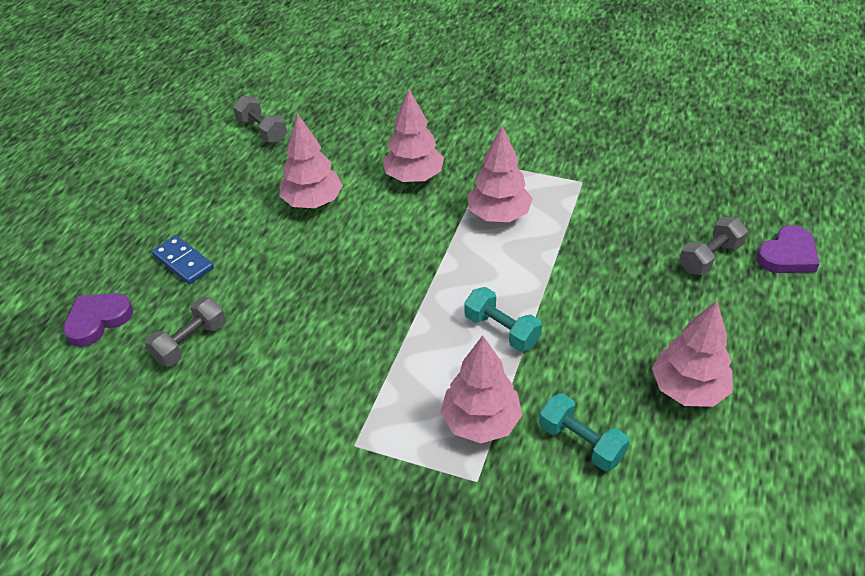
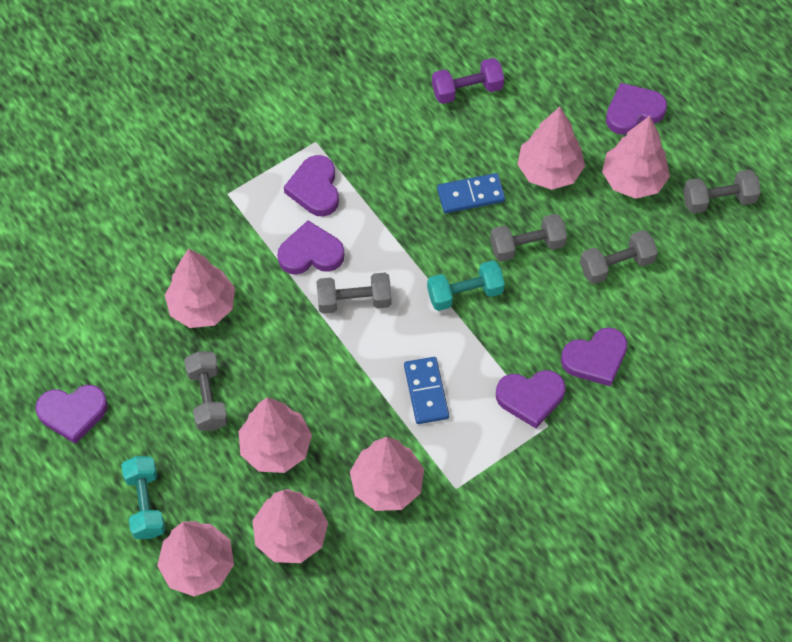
blue domino: [152,235,214,284] = 1 -> [404,357,449,424] [437,173,505,213] = 2
grey dumbbell: [145,297,226,367] [233,96,287,143] [679,217,748,275] = 3 -> [184,351,228,431] [316,273,392,314] [490,214,567,262] [580,230,658,284] [683,170,761,214] = 5
pink tree: [279,113,343,208] [382,89,444,182] [440,335,522,443] [467,126,533,222] [652,300,732,407] = 5 -> [157,521,234,597] [165,248,235,328] [238,397,312,473] [253,489,328,563] [350,437,424,511] [517,107,585,190] [602,116,670,199] = 7
purple dumbbell: none = 0 -> [432,58,504,104] = 1
purple heart: [63,293,133,347] [756,225,819,273] = 2 -> [35,385,108,444] [277,221,344,275] [284,155,339,216] [496,370,565,428] [561,327,628,386] [606,83,667,135] = 6

